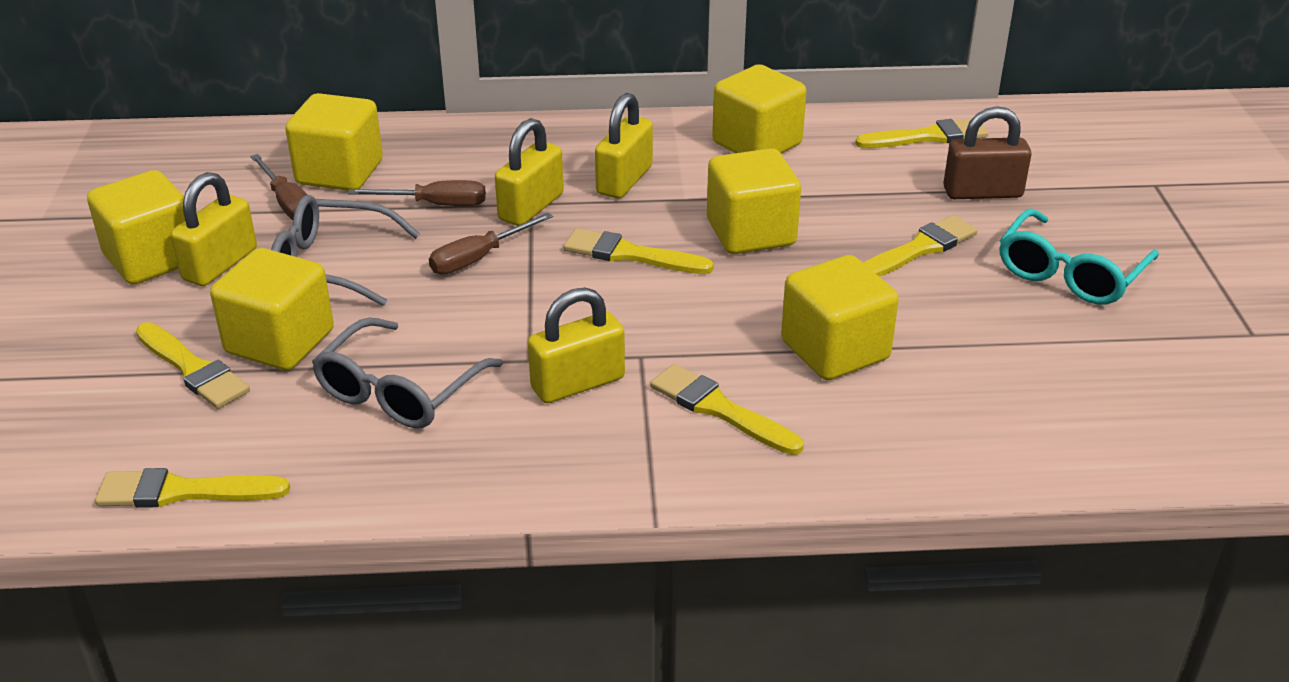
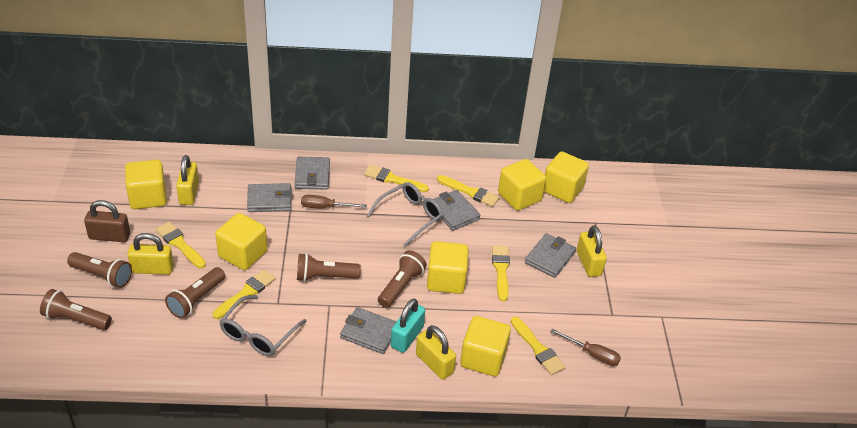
brown flashlight: none = 0 -> [40,289,112,330] [67,252,132,288] [165,267,225,318] [297,253,361,282] [378,250,427,308] = 5
brown screwdriver: [250,154,307,220] [348,180,486,206] [429,213,553,275] = 3 -> [301,195,367,208] [550,329,621,366] = 2
grey wallet: none = 0 -> [247,183,292,212] [295,157,330,190] [340,307,397,354] [433,190,480,231] [525,233,576,278] = 5
turquoise glasses: [999,209,1159,305] = 1 -> none = 0
turquoise padlock: none = 0 -> [391,299,425,353] = 1

